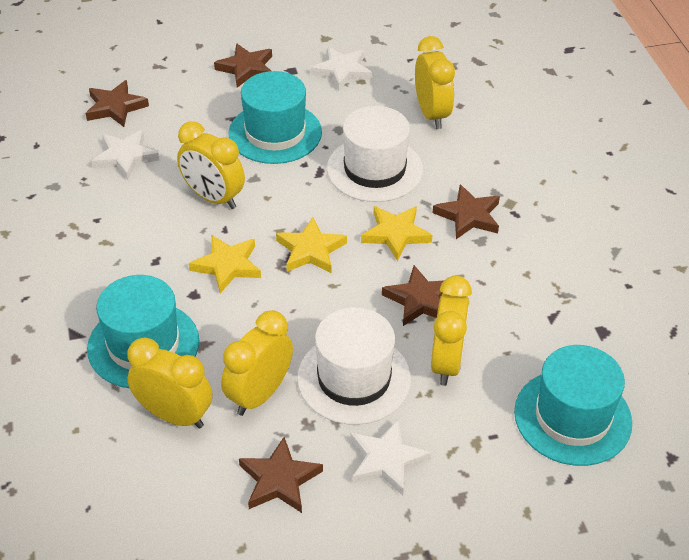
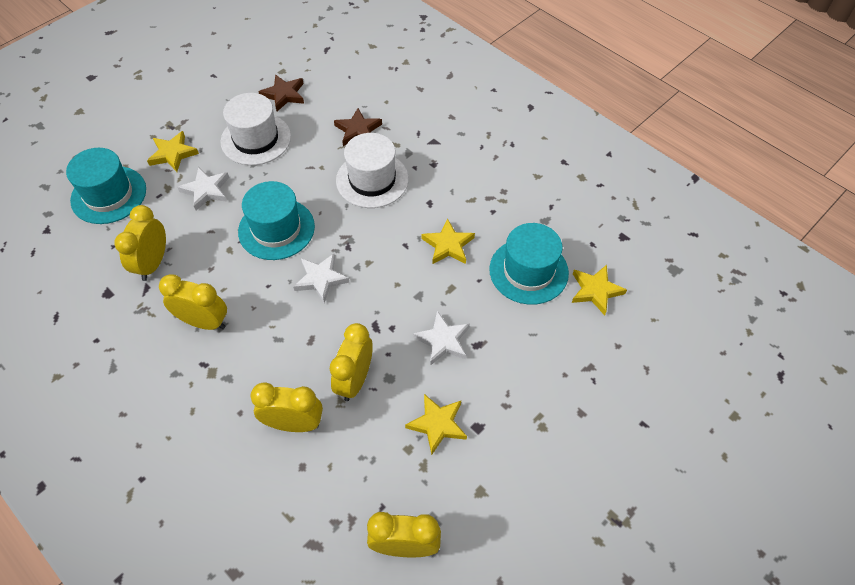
brown star: [86,80,149,127] [214,43,272,88] [239,437,323,513] [382,265,444,326] [433,184,500,239] = 5 -> [259,74,304,111] [334,108,382,146] = 2
yellow star: [189,235,261,293] [276,217,347,273] [361,206,432,261] = 3 -> [147,131,199,172] [405,394,467,455] [421,218,475,264] [572,265,627,316] = 4

